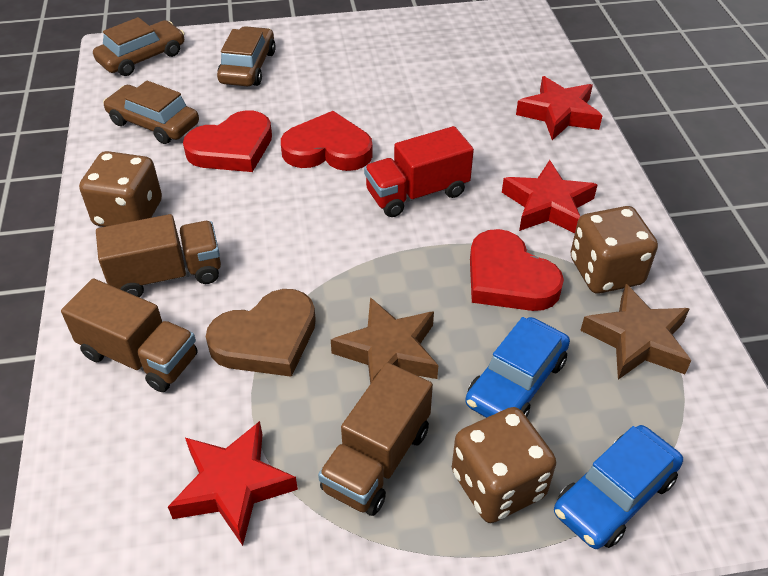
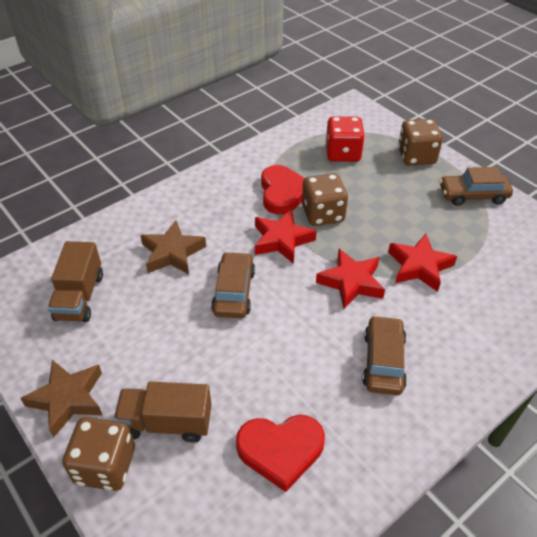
blue car: [465,317,570,418] [554,425,683,549] = 2 -> none = 0
brown heart: [206,289,316,377] = 1 -> none = 0
brown truck: [61,279,197,392] [96,214,221,297] [318,362,433,516] = 3 -> [48,241,103,322] [113,382,212,443] = 2
red dice: none = 0 -> [326,116,365,162] = 1
red heart: [183,110,272,172] [281,111,373,171] [470,229,564,311] = 3 -> [236,415,325,492] [261,165,305,215] = 2
red truck: [364,126,474,217] = 1 -> none = 0

